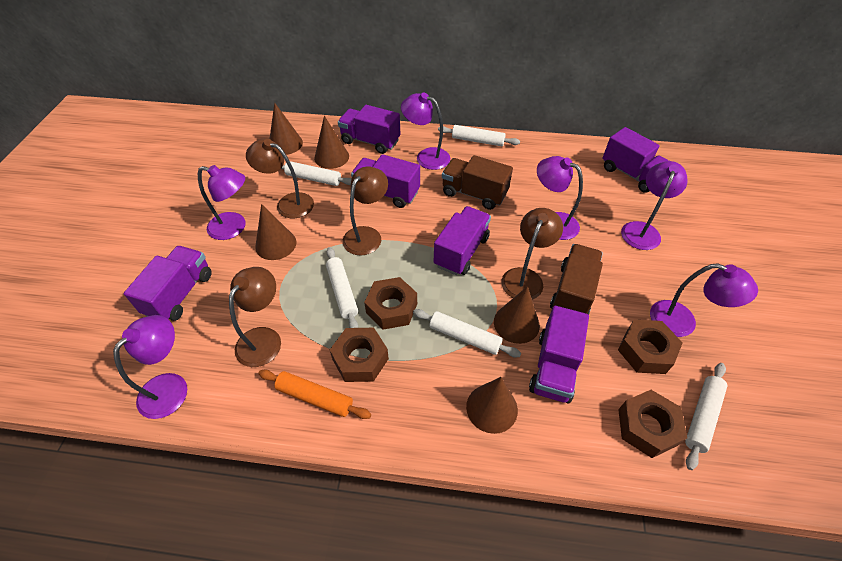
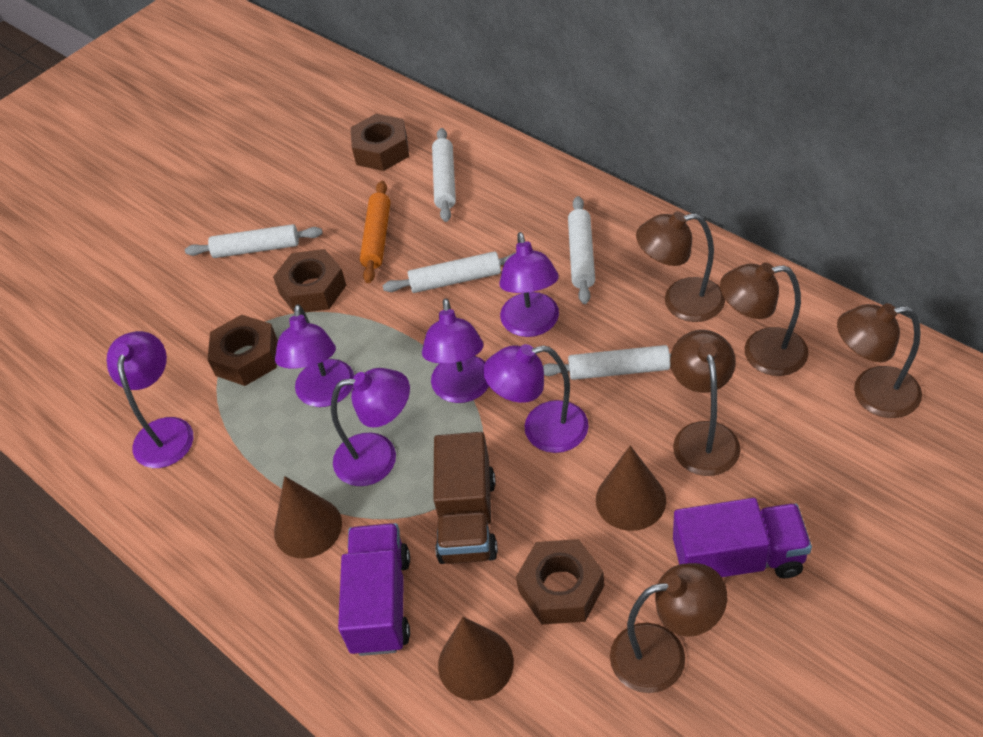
brown cone: [255,204,296,260] [270,103,303,155] [314,116,349,169] [466,377,518,434] [494,286,540,344] = 5 -> [274,476,342,559] [438,617,514,701] [596,445,666,531] = 3
brown lamp: [229,267,281,367] [246,139,314,218] [342,167,388,256] [501,208,563,300] = 4 -> [610,563,727,693] [636,211,725,322] [670,330,741,476] [720,262,809,376] [837,303,922,418] = 5
brown truck: [442,155,513,210] [550,244,603,314] = 2 -> [433,432,498,564] = 1
purple truck: [123,246,212,321] [338,105,400,154] [351,154,420,208] [434,206,491,275] [529,306,589,403] [602,127,669,193] = 6 -> [338,523,410,656] [673,498,812,578] = 2

